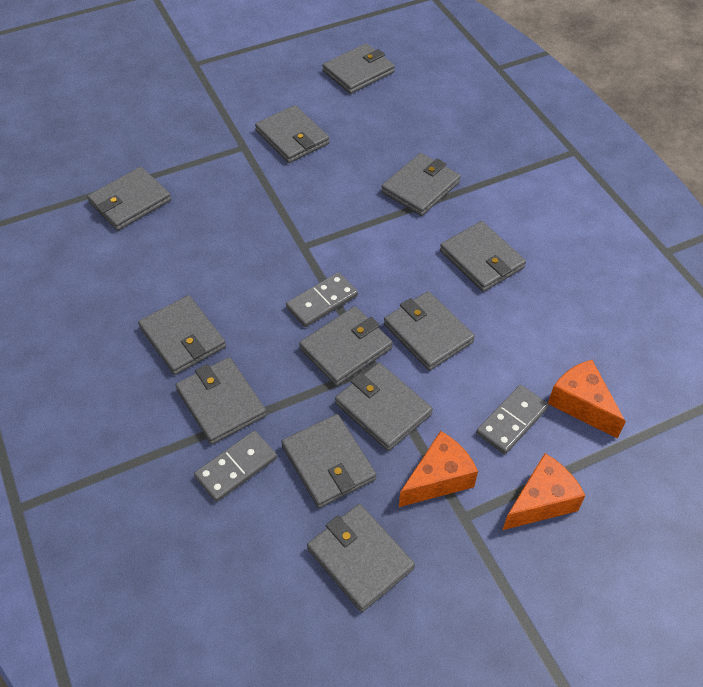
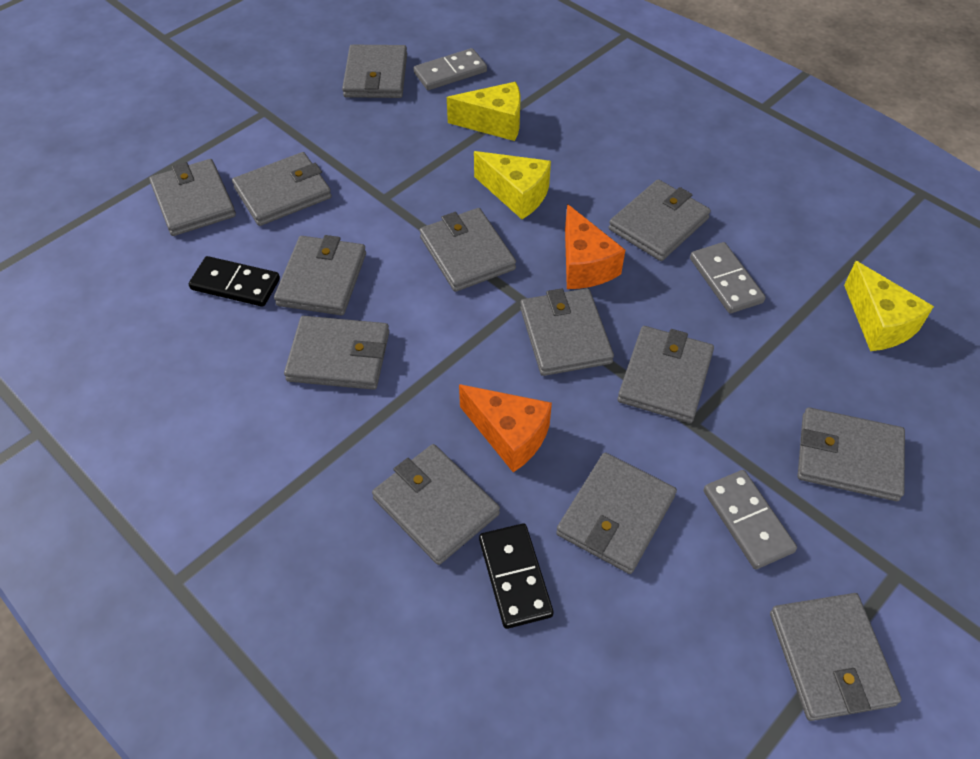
black domino: none = 0 -> [189,256,280,307] [479,523,553,629] = 2
grey wallet: [87,167,171,231] [138,295,226,375] [176,357,267,445] [255,105,329,163] [281,414,376,508] [299,306,393,386] [307,504,415,612] [322,43,395,94] [335,363,433,451] [381,153,461,216] [384,291,475,371] [440,221,526,292] = 12 -> [149,159,236,236] [232,152,332,226] [274,235,366,315] [284,316,389,390] [342,45,407,98] [372,444,500,565] [420,208,516,292] [520,288,614,376] [556,453,677,574] [609,179,711,261] [618,326,714,423] [770,593,902,721] [798,407,905,501] = 13
orange cheese: [399,431,478,507] [503,453,586,530] [548,360,626,438] = 3 -> [459,384,552,472] [565,204,625,289] = 2
yellow cheese: none = 0 -> [447,82,520,141] [474,151,551,219] [844,261,934,351] = 3

